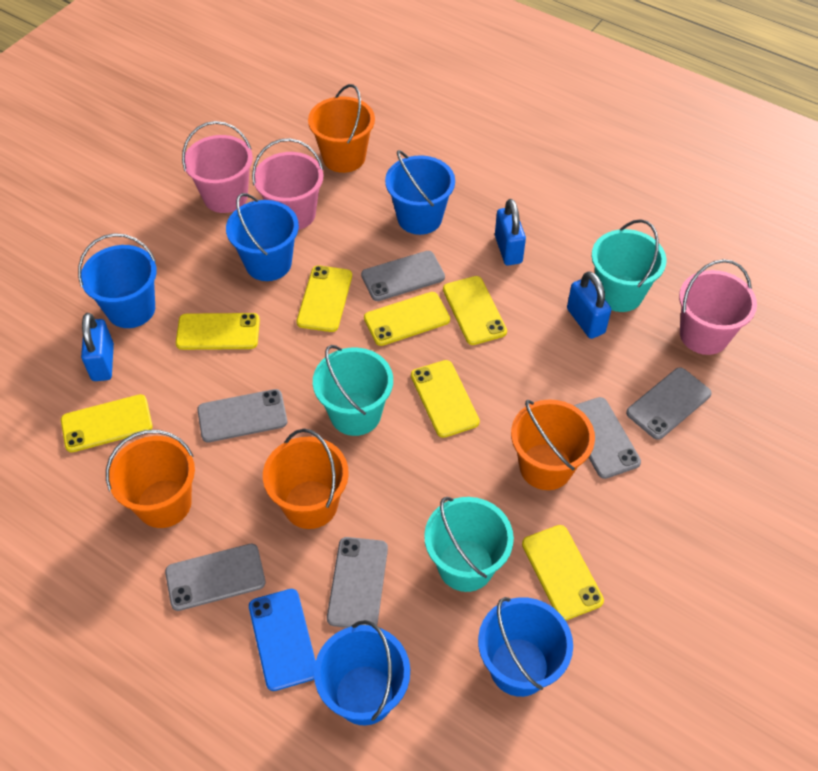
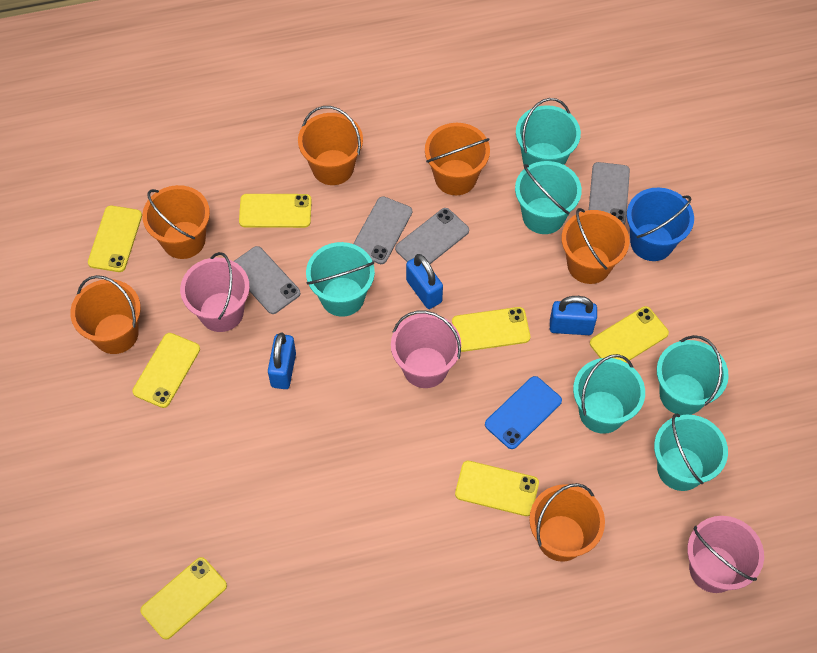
blue bucket: [78,233,157,328] [226,193,299,281] [314,620,410,725] [385,150,455,235] [478,597,573,697] = 5 -> [627,187,694,261] = 1
grey phone: [165,544,266,611] [197,389,287,442] [327,537,388,628] [361,251,445,301] [573,397,641,479] [626,367,712,440] = 6 -> [234,246,300,314] [353,196,412,264] [395,208,469,264] [589,162,630,224] = 4
orange bucket: [106,430,195,528] [263,429,349,529] [308,84,375,173] [511,400,595,490] = 4 -> [70,275,141,354] [142,185,210,259] [298,106,363,185] [425,123,490,195] [529,483,605,562] [561,208,630,284] = 6
turquoise bucket: [313,345,393,436] [424,497,514,592] [592,219,667,312] = 3 -> [306,242,375,317] [515,161,582,234] [516,98,581,165] [573,354,645,434] [654,413,728,491] [657,335,729,415] = 6

